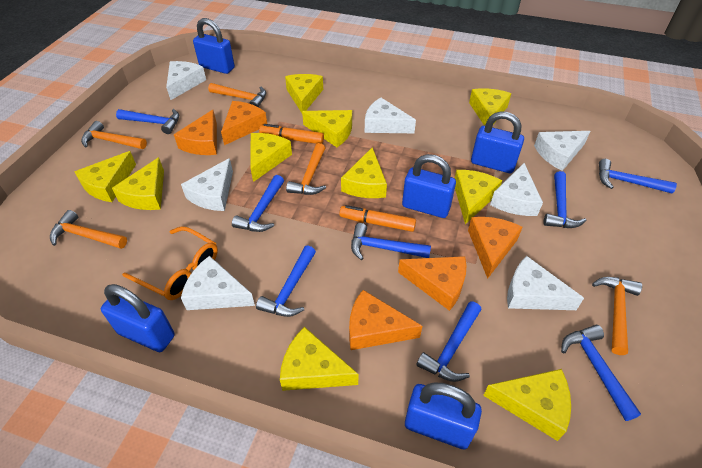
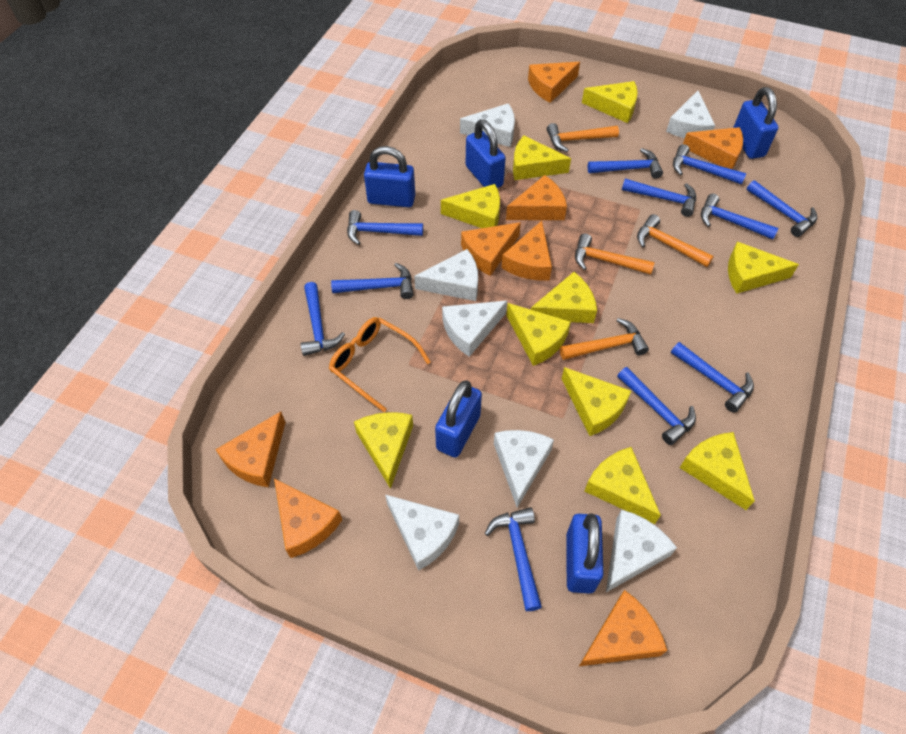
blue hammer: [116,109,179,134] [232,175,284,232] [256,245,316,317] [351,223,431,260] [416,301,481,382] [543,171,587,228] [561,325,641,421] [599,159,677,194] = 8 -> [300,282,345,356] [331,263,414,299] [347,210,423,245] [485,507,542,611] [588,148,663,179] [617,367,696,445] [622,179,696,217] [671,342,754,413] [673,144,746,185] [701,194,779,240] [747,180,817,237] = 11
orange cheese: [174,110,217,155] [221,101,267,145] [349,290,422,350] [398,256,466,311] [468,217,522,279] = 5 -> [215,412,286,487] [274,479,342,558] [461,222,521,276] [501,221,552,280] [506,175,567,220] [528,62,580,103] [579,590,667,666] [683,127,743,169] = 8
orange hammer: [50,210,127,249] [81,121,147,149] [208,83,266,107] [286,143,326,195] [592,277,642,355] = 5 -> [547,123,619,152] [560,318,649,360] [575,234,655,275] [637,214,714,267] = 4
orange marker: [259,124,324,144] [339,205,416,232] = 2 -> none = 0

